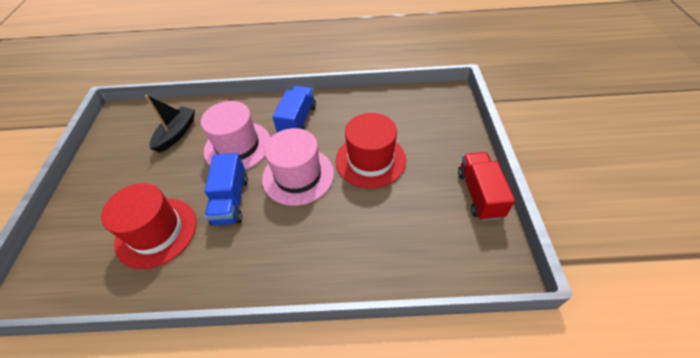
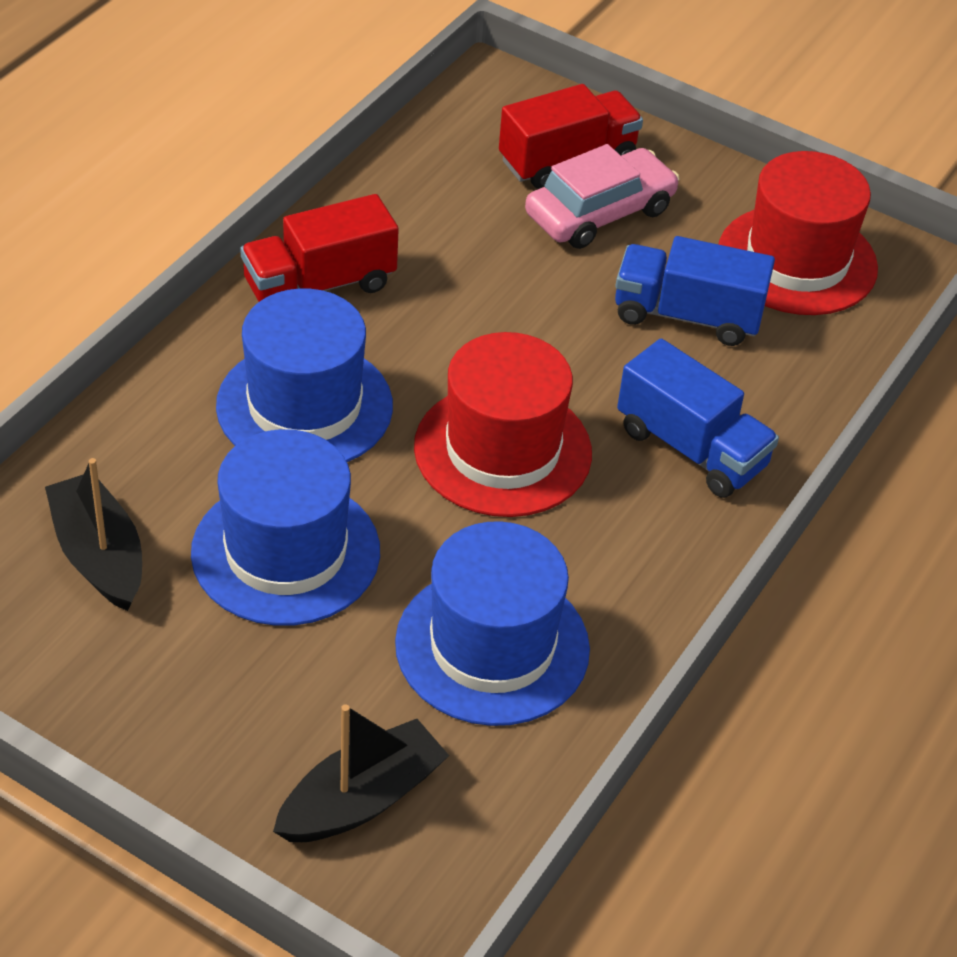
black boat: [145,95,195,153] = 1 -> [45,458,142,611] [273,704,449,842] = 2
blue hat: none = 0 -> [191,429,380,626] [216,288,393,462] [395,521,590,726] = 3
pink car: none = 0 -> [525,144,680,249] = 1
pink hat: [201,101,271,170] [262,128,334,206] = 2 -> none = 0
red truck: [458,152,515,221] = 1 -> [240,194,399,302] [499,84,643,189] = 2

